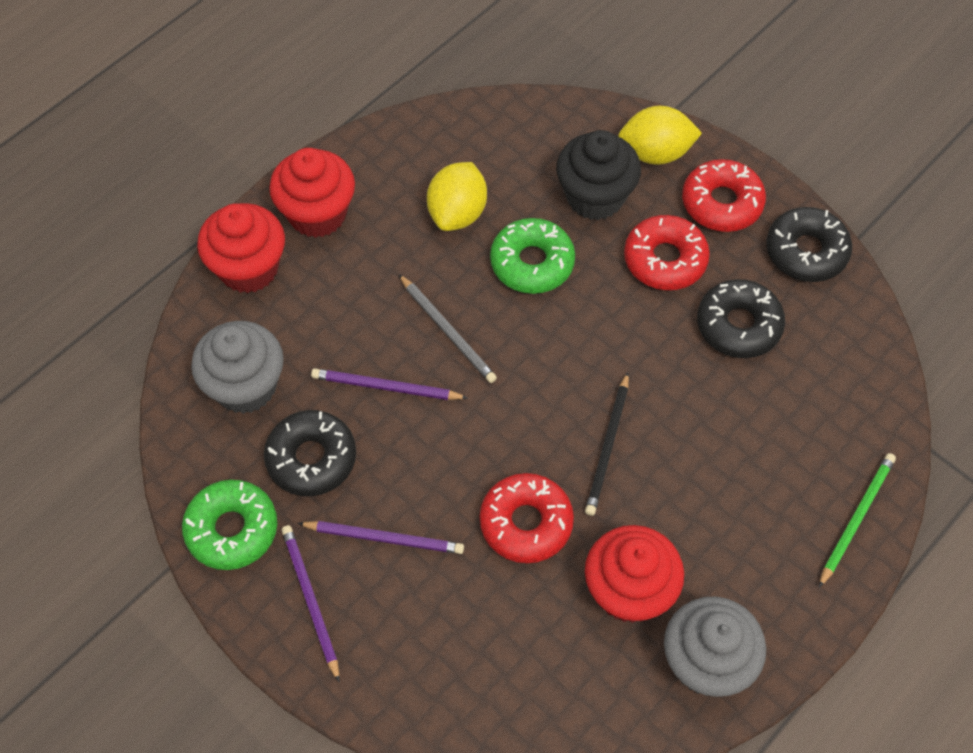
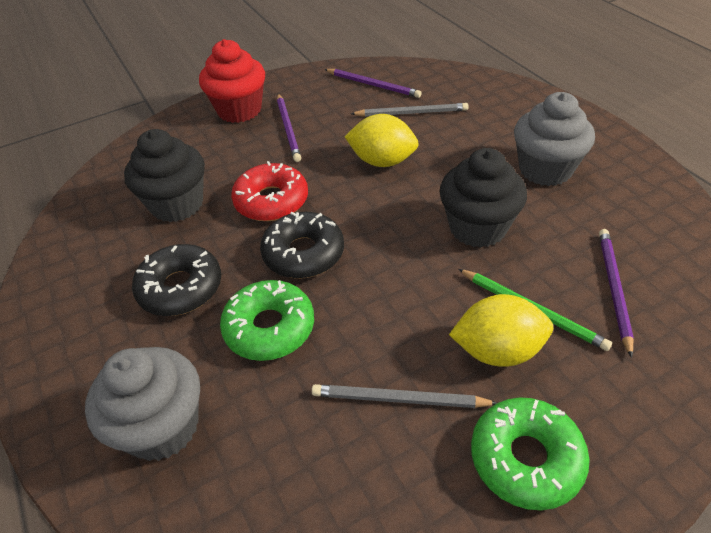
black cupcake: [556,130,641,220] = 1 -> [124,129,205,222] [439,148,527,248] = 2
black donut: [264,410,356,496] [697,279,785,358] [766,207,852,282] = 3 -> [132,244,221,316] [260,212,344,279] = 2
black pencil: [585,372,629,516] = 1 -> none = 0
grey pencil: [399,274,497,383] = 1 -> [312,384,497,408] [351,103,469,117] = 2
red cupcake: [197,203,285,293] [269,148,355,238] [585,525,684,623] = 3 -> [199,39,265,123] = 1
red donut: [480,473,574,563] [624,215,710,290] [682,159,766,232] = 3 -> [231,161,308,221] = 1

